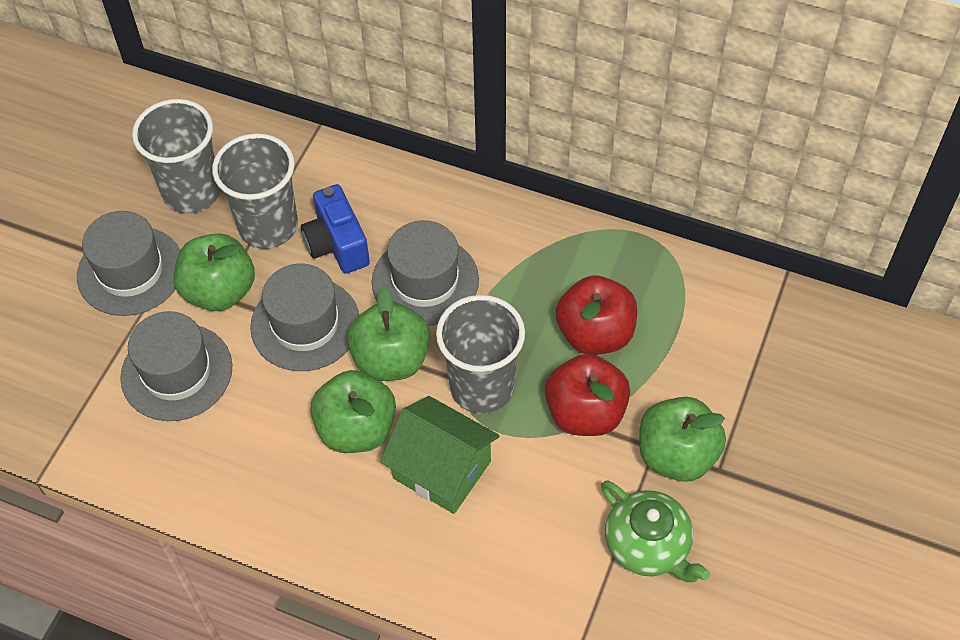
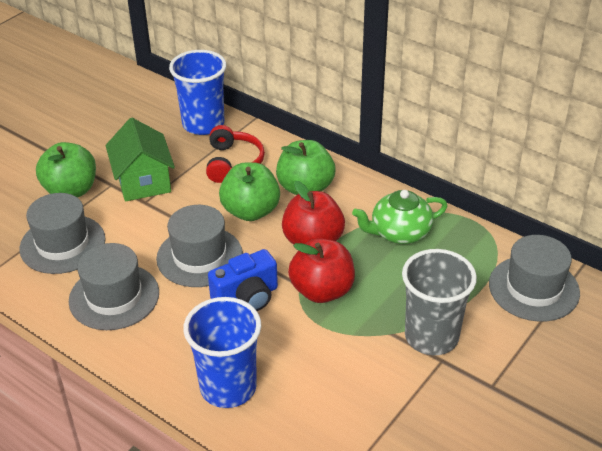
blue cup: none = 0 -> [169,50,226,135] [183,297,261,408] = 2
green apple: [174,233,255,311] [310,370,396,453] [347,287,430,381] [639,397,726,482] = 4 -> [36,142,96,198] [219,162,280,221] [276,140,335,195] = 3
grey cup: [132,99,221,213] [212,133,298,249] [436,295,525,414] = 3 -> [402,249,477,355] = 1
red headphones: none = 0 -> [206,125,265,183] = 1

